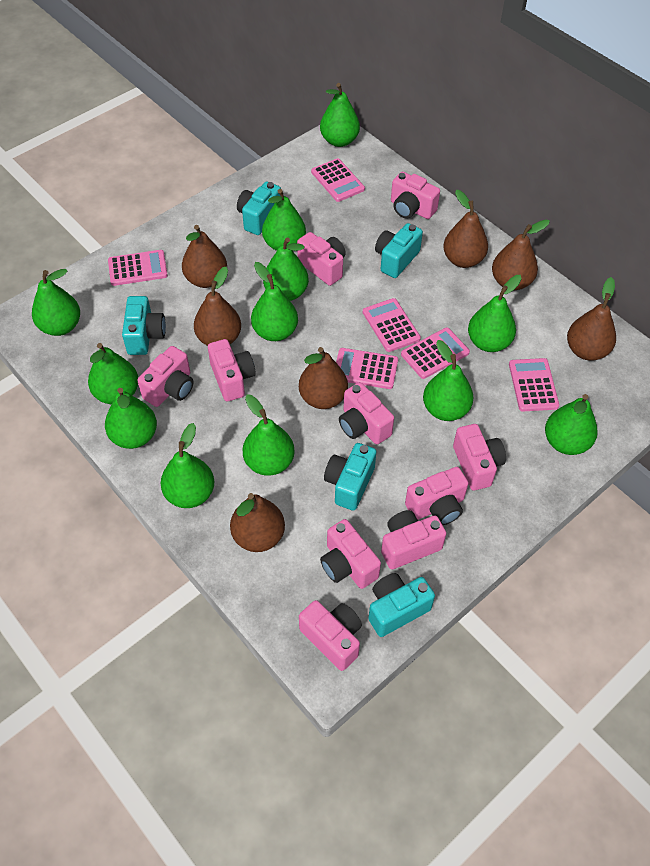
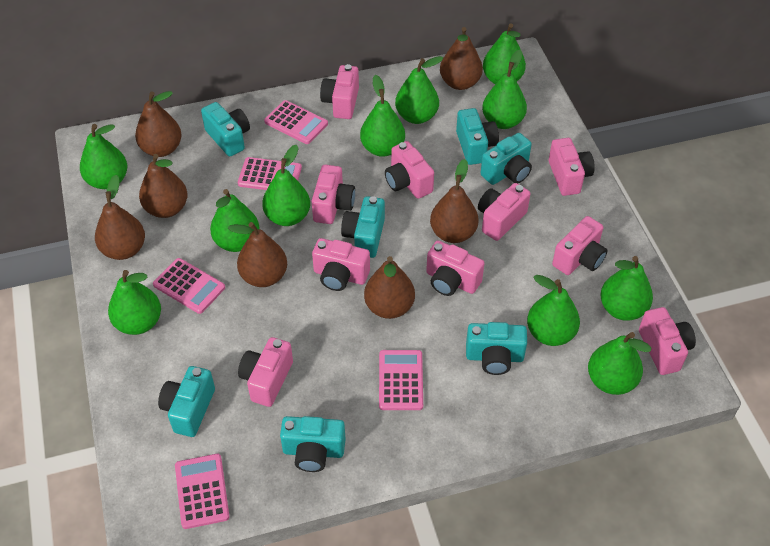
green pear: [32,269,80,336] [88,343,138,404] [105,388,157,449] [161,423,214,508] [243,395,295,476] [251,262,298,341] [262,189,306,251] [263,238,309,301] [320,83,360,147] [423,340,474,421] [468,275,522,352] [545,394,598,455] = 12 -> [80,124,127,189] [108,270,161,335] [210,189,260,252] [262,145,310,226] [360,75,405,157] [395,56,443,124] [482,50,527,129] [483,23,526,84] [527,275,580,346] [588,332,651,395] [600,256,653,321] = 11
pink calculator: [108,250,168,286] [311,158,365,202] [336,348,398,389] [363,298,421,352] [401,327,470,379] [509,358,559,411] = 6 -> [153,258,225,314] [175,454,230,529] [238,157,302,190] [264,100,328,144] [379,350,423,410] = 5
turquoise camera: [122,296,166,355] [237,182,281,235] [324,443,377,511] [368,573,435,637] [375,223,423,278] = 5 -> [158,366,215,437] [201,102,250,157] [280,416,345,472] [341,196,385,258] [456,108,499,165] [466,322,527,375] [481,133,532,185] = 7

